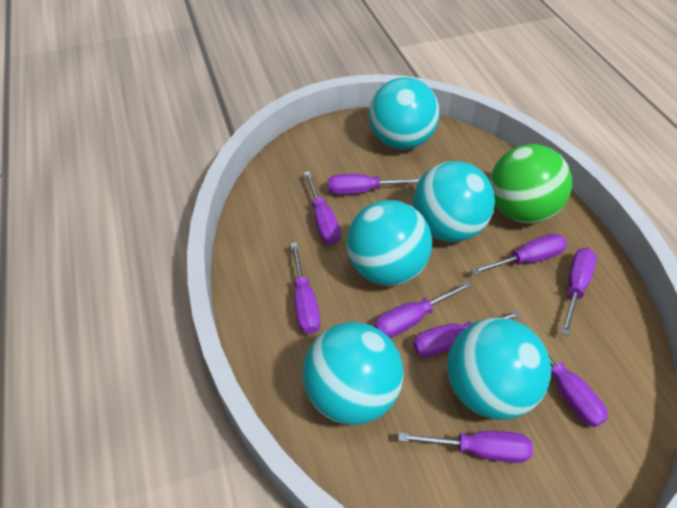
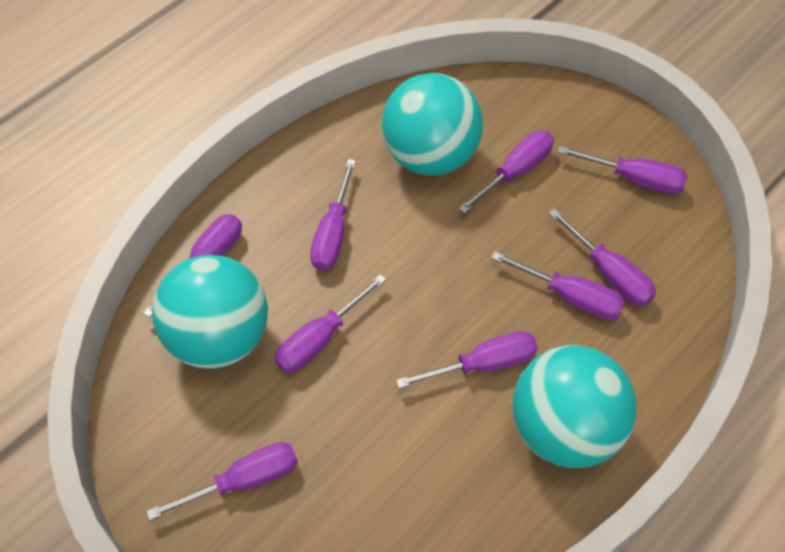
green ball: [490,144,572,223] = 1 -> none = 0
turquoise ball: [303,322,404,425] [346,200,432,286] [369,77,440,150] [413,161,495,242] [447,318,551,420] = 5 -> [152,255,268,369] [381,73,483,176] [512,345,637,468] = 3

